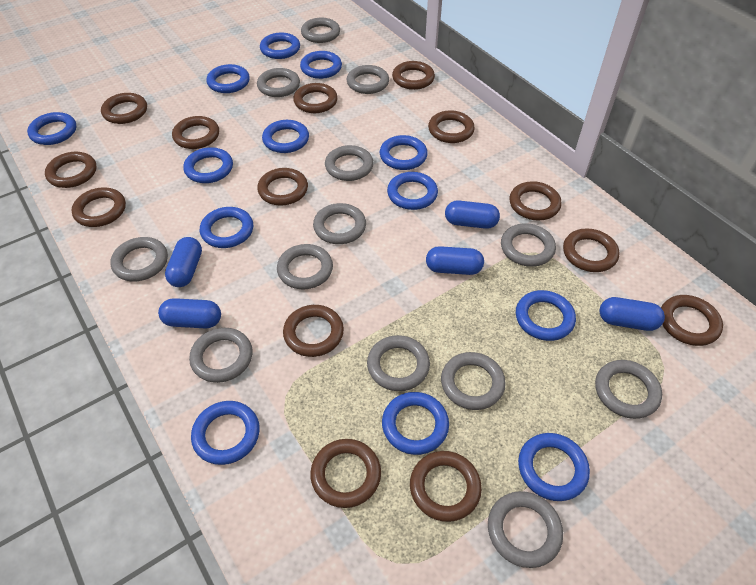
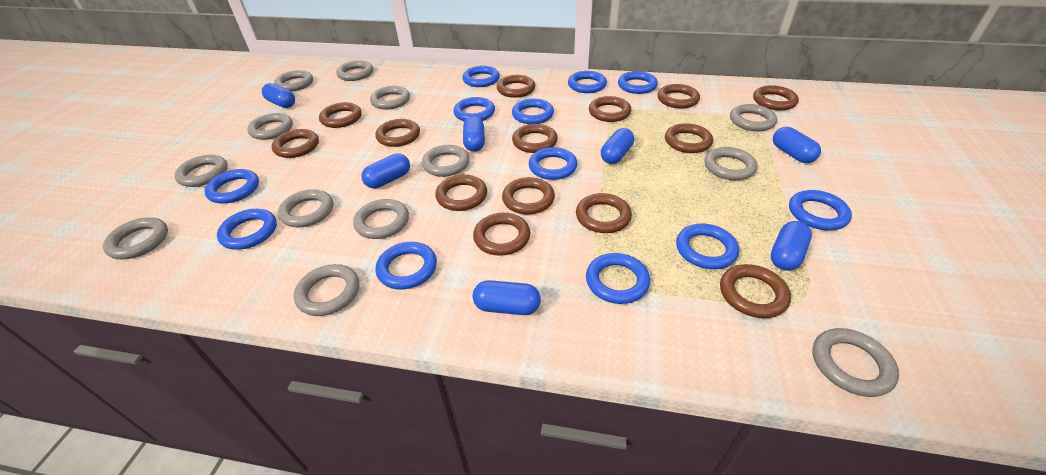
blue capsule: [158,298,221,328] [165,237,202,287] [426,246,484,275] [445,201,500,229] [599,297,665,331] = 5 -> [262,83,295,108] [361,153,410,188] [463,116,485,152] [472,280,541,315] [601,128,634,164] [771,221,812,271] [773,127,821,163] = 7
blue ring: [27,112,76,145] [183,147,233,183] [191,401,260,465] [200,207,253,248] [206,64,250,93] [260,33,300,59] [262,120,309,153] [300,51,342,79] [380,135,428,170] [382,392,449,455] [387,172,438,210] [516,290,576,341] [518,433,590,501] = 13 -> [204,169,259,204] [217,209,277,250] [375,242,437,289] [453,97,495,122] [462,66,500,87] [512,99,554,124] [529,147,577,180] [568,71,607,93] [586,253,650,304] [618,71,658,94] [676,224,739,269] [789,190,852,230] = 12

